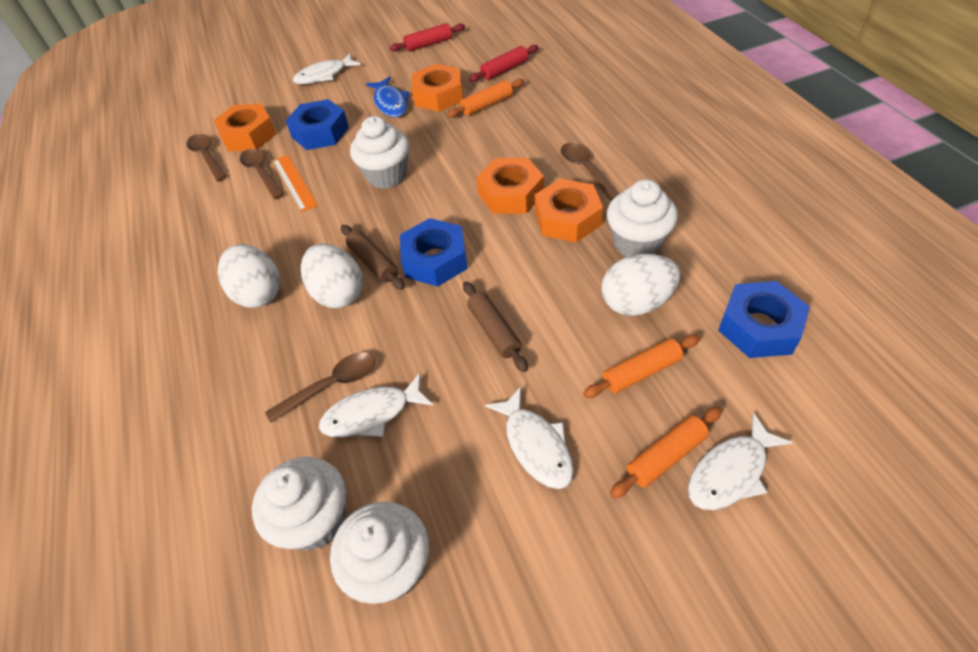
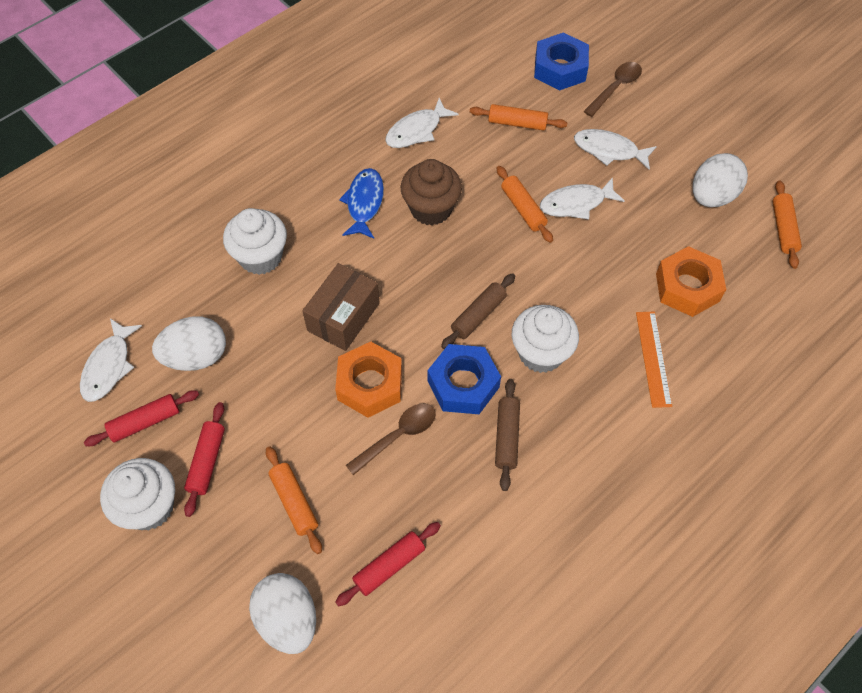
blue nut: [286,99,349,150] [400,218,468,287] [718,281,810,358] = 3 -> [428,344,501,414] [534,32,589,91] = 2
brown box: none = 0 -> [302,263,380,351] = 1
brown cupcake: none = 0 -> [401,159,462,225] = 1
brown spoon: [187,134,227,181] [240,149,284,200] [265,352,375,423] [561,143,619,200] = 4 -> [346,404,436,475] [584,62,642,117] = 2
orange nut: [213,104,276,152] [412,64,463,112] [477,158,544,214] [535,179,603,242] = 4 -> [335,342,402,418] [656,246,726,317] = 2
orange rolling pin: [447,79,524,118] [583,335,700,398] [610,407,722,498] = 3 -> [266,446,322,554] [470,104,567,131] [497,166,553,243] [772,180,802,269] = 4
red rolling pin: [390,23,465,52] [469,45,539,82] = 2 -> [84,390,199,446] [184,402,225,517] [335,522,441,606] = 3
white cupcake: [252,457,346,550] [330,501,429,604] [350,116,410,189] [607,179,678,257] = 4 -> [100,458,175,530] [223,208,287,275] [512,305,579,373] = 3

